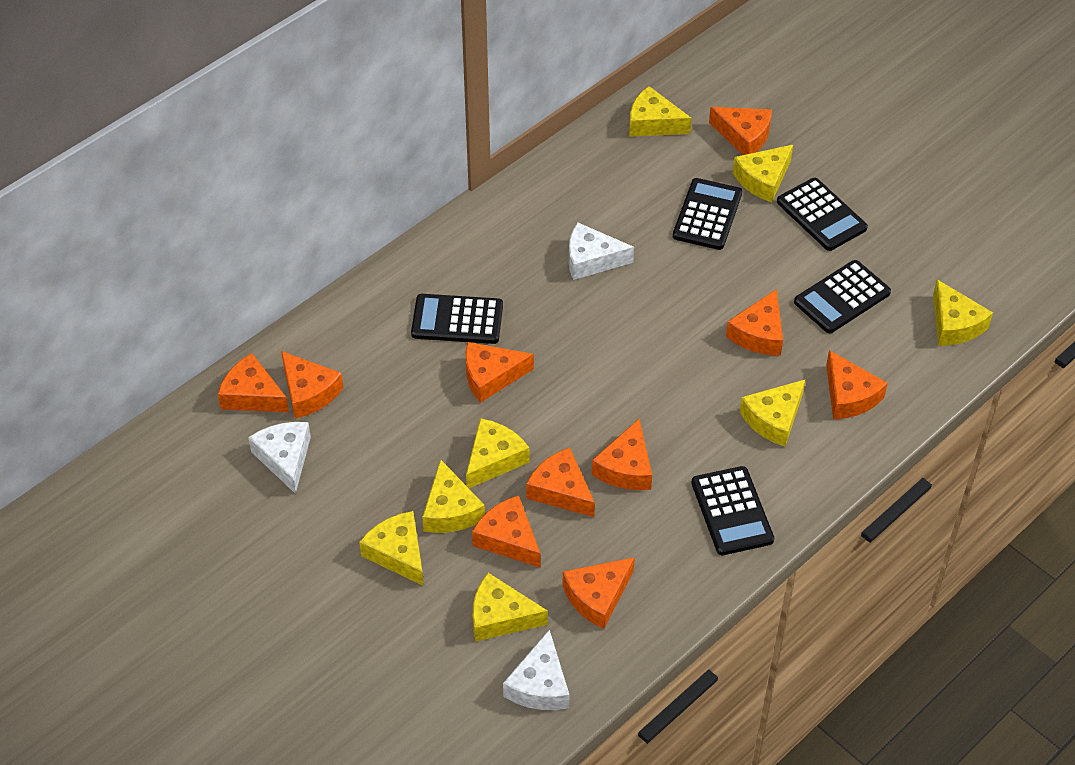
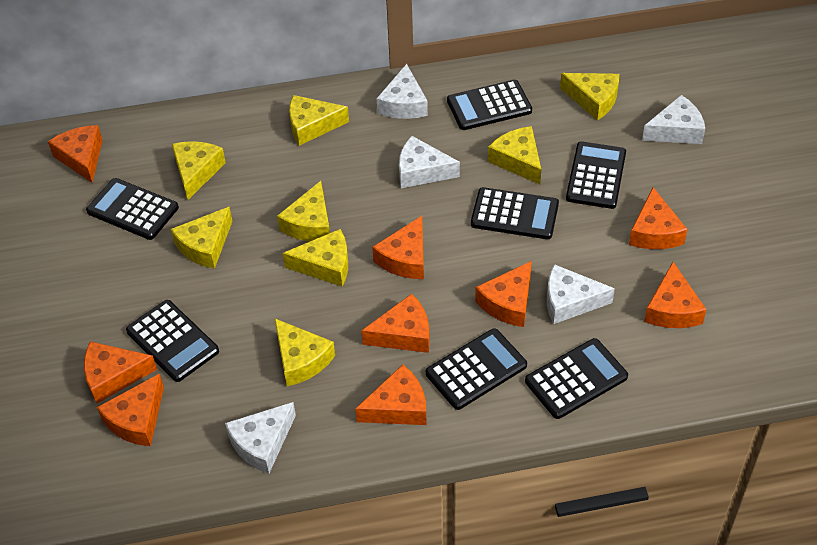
black calculator: [411,294,503,344] [673,178,742,250] [691,466,774,555] [777,178,868,251] [794,260,891,333] = 5 -> [86,178,179,240] [126,300,219,382] [426,328,527,410] [447,80,532,130] [471,187,559,239] [525,338,628,419] [566,141,626,209] = 7
orange cheese: [218,353,289,413] [281,351,343,418] [466,342,534,403] [472,495,541,568] [526,448,595,517] [562,557,635,629] [592,419,652,490] [709,107,772,155] [726,289,783,356] [826,350,888,419] = 10 -> [48,125,103,183] [84,341,157,404] [97,373,164,446] [355,364,427,425] [361,294,430,353] [372,216,424,279] [475,261,532,327] [629,187,688,249] [644,262,707,328] = 9
white cheese: [248,422,311,494] [503,630,569,710] [569,223,634,280] = 3 -> [225,402,296,474] [377,64,428,119] [399,136,460,188] [547,264,615,324] [642,95,705,144] = 5

